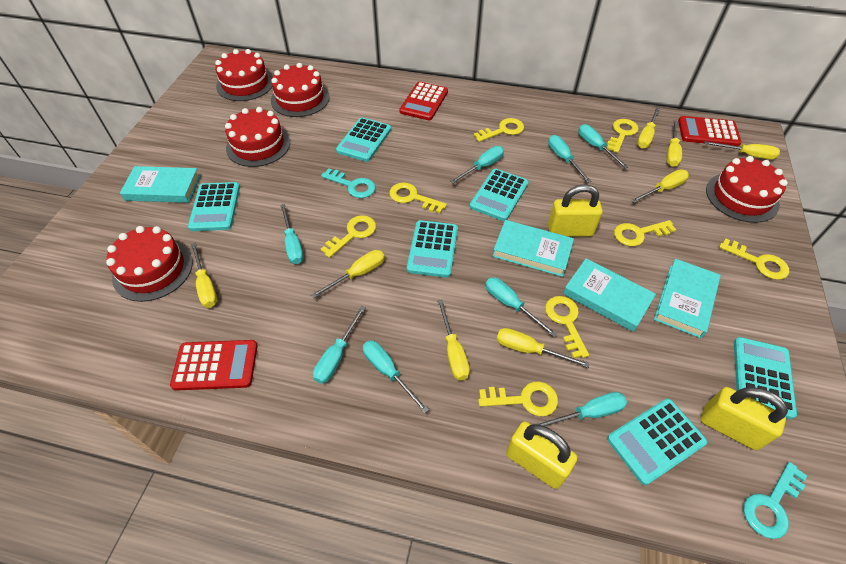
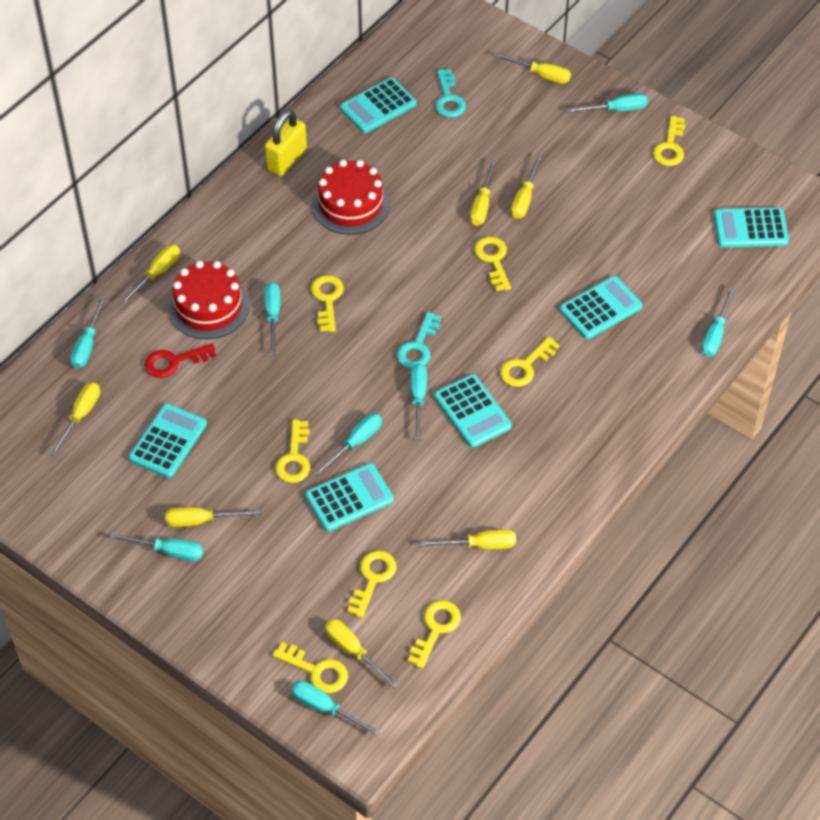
red cake: [106,226,193,302] [215,49,273,101] [225,107,290,167] [271,63,330,117] [706,156,788,223] = 5 -> [168,261,249,339] [312,160,390,235] = 2
red calculator: [170,340,258,391] [399,82,448,120] [678,116,742,146] = 3 -> none = 0
red key: none = 0 -> [144,343,216,378] = 1
turquoise book: [120,166,200,203] [492,220,574,277] [563,258,656,332] [654,259,721,338] = 4 -> none = 0
yellow padlock: [506,421,578,489] [548,184,603,236] [700,387,788,450] = 3 -> [265,110,307,176] = 1

